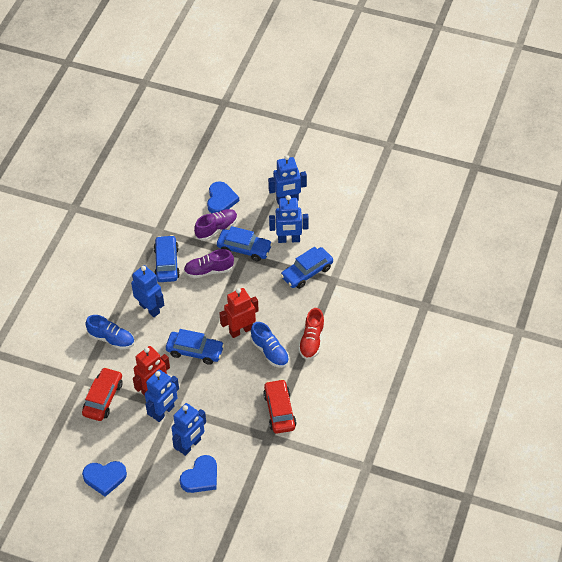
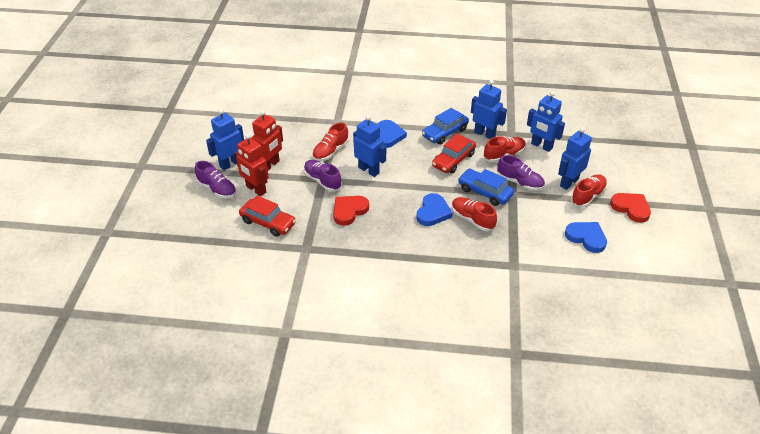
blue car: [154,235,180,282] [166,329,224,365] [217,226,273,262] [281,247,333,289] = 4 -> [422,108,469,145] [458,169,514,206] = 2
blue shoe: [85,315,135,350] [251,322,289,368] = 2 -> none = 0
purple shoe: [184,249,234,278] [194,209,238,241] = 2 -> [195,161,236,199] [304,160,342,192] [497,155,545,191] = 3
red heart: none = 0 -> [333,196,369,226] [610,193,651,223] = 2
red shoe: [298,308,325,360] = 1 -> [312,122,349,161] [452,197,497,231] [483,136,526,162] [571,175,607,208] = 4

